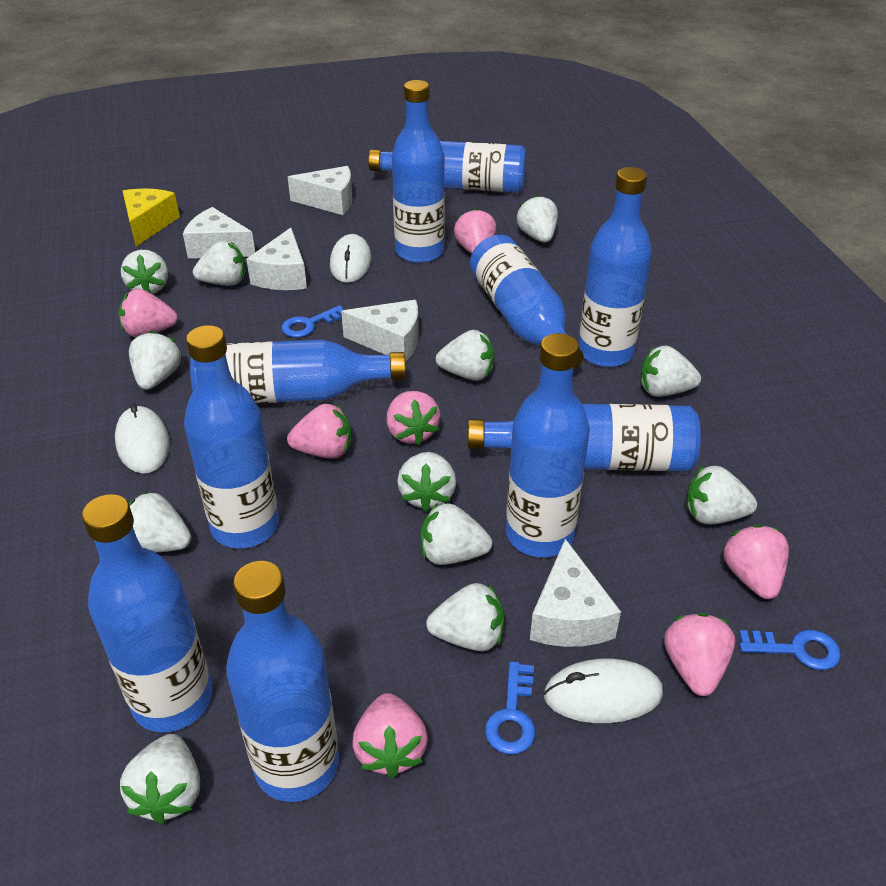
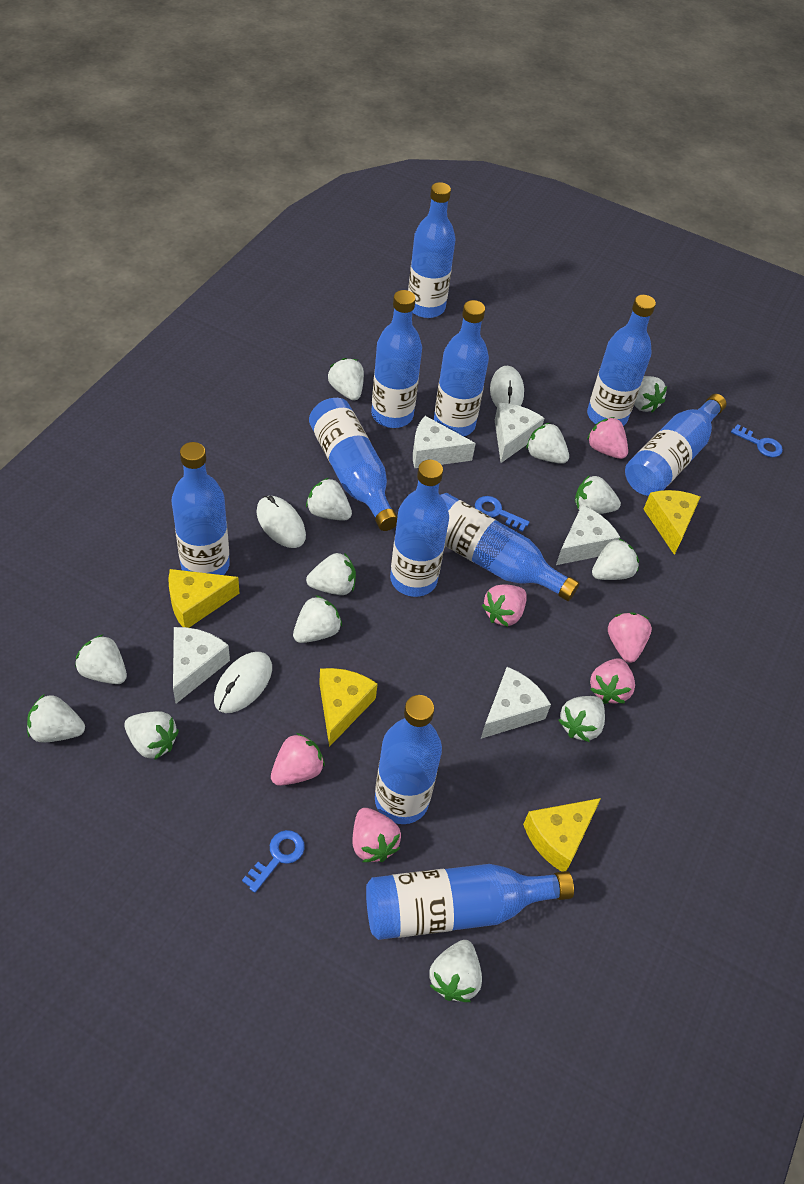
blue bottle: [82,494,212,732] [184,325,279,548] [190,340,406,404] [226,561,339,802] [368,141,526,192] [392,80,445,263] [468,404,701,471] [470,235,584,369] [506,333,590,557] [579,167,652,367] = 10 -> [172,442,230,575] [309,398,398,531] [366,864,574,940] [371,290,422,428] [375,695,442,824] [390,460,449,597] [408,182,456,318] [434,300,489,436] [440,493,579,601] [587,295,656,426] [625,394,726,496] = 11
pink strawberry: [118,289,178,337] [287,404,352,458] [352,693,428,778] [387,391,440,445] [454,208,496,254] [664,613,735,696] [723,524,789,599] = 7 -> [271,733,325,786] [353,808,401,862] [482,585,527,627] [587,417,628,459] [590,658,635,704] [608,613,652,663] = 6
white strawberry: [120,734,200,824] [121,250,168,294] [129,331,181,390] [129,491,191,552] [193,241,246,286] [397,452,456,512] [421,503,492,565] [426,583,505,651] [436,330,494,381] [517,195,558,242] [640,345,701,397] [686,466,757,525] = 12 -> [27,695,85,742] [75,634,127,684] [124,711,179,760] [293,595,342,643] [306,478,352,521] [306,553,356,595] [328,358,364,401] [429,940,482,1002] [526,423,569,464] [558,696,605,742] [575,475,621,514] [592,538,639,580] [634,376,667,413] = 13
yellow cheese: [123,188,180,246] = 1 -> [168,569,240,628] [319,668,378,747] [523,798,601,872] [644,490,700,555] = 4

